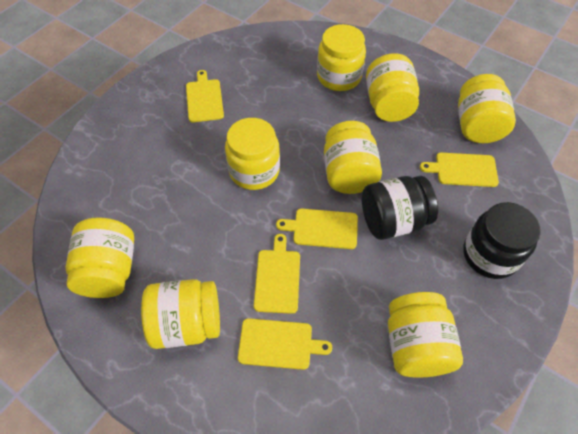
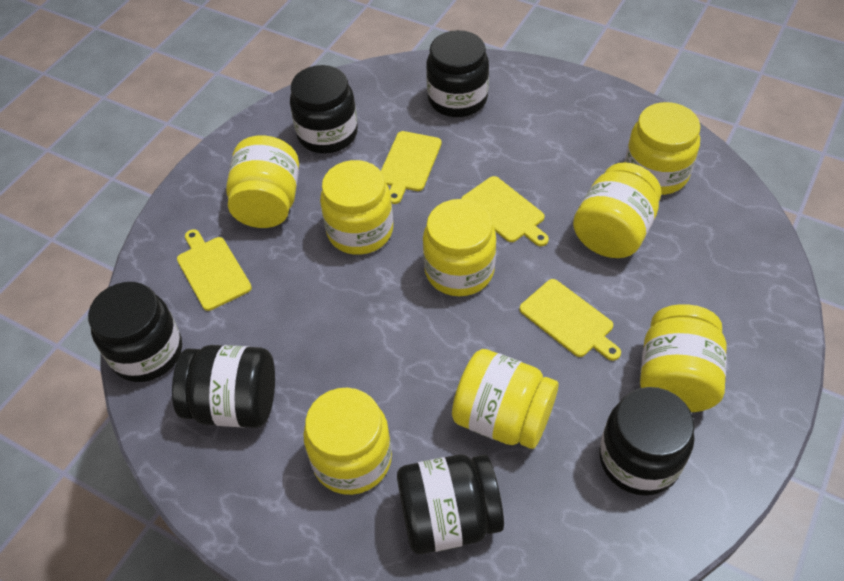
black jar: [362,176,438,240] [463,202,541,279] = 2 -> [88,282,182,382] [172,345,275,428] [290,65,358,153] [397,454,504,554] [426,30,489,117] [599,387,695,496] = 6
yellow cutting board: [186,70,224,122] [238,318,332,370] [254,234,300,314] [276,209,358,249] [420,153,499,187] = 5 -> [177,229,252,311] [381,131,442,204] [461,176,549,246] [520,279,621,361] = 4

